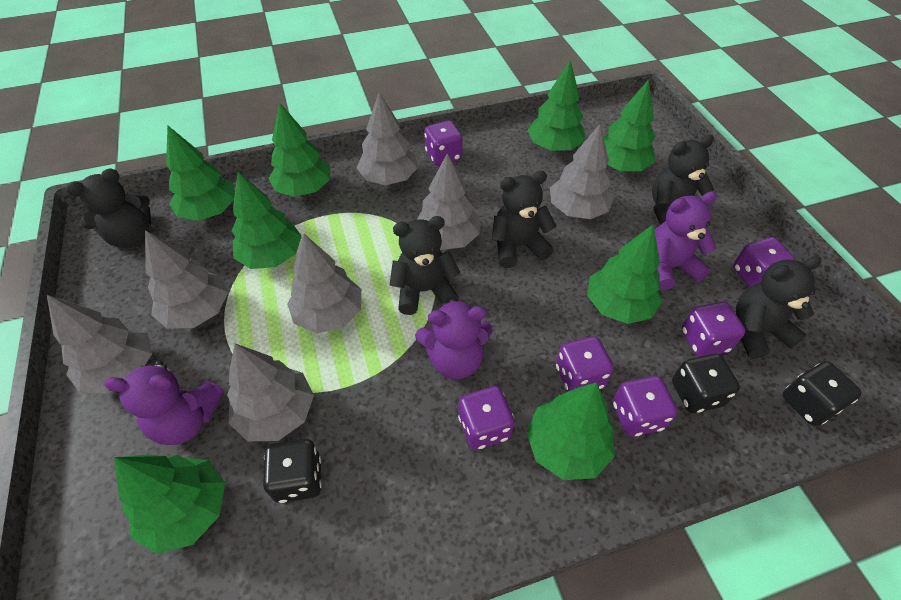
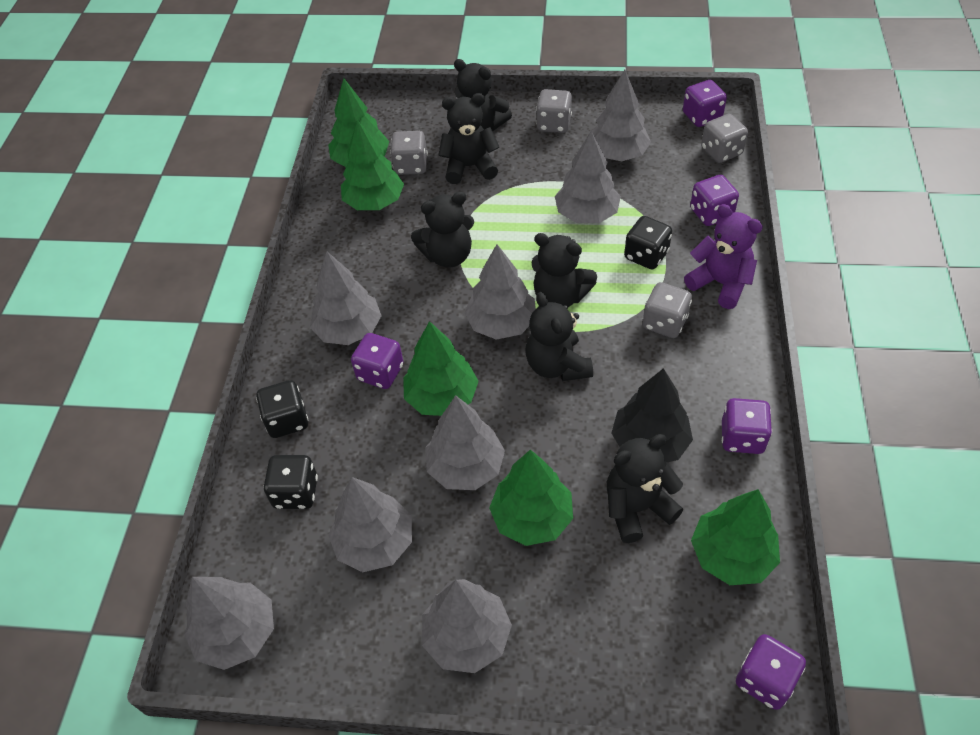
black teddy bear: [66,168,151,248] [390,216,461,315] [492,171,556,268] [652,135,714,225] [736,256,822,359] = 5 -> [411,191,474,268] [438,93,499,184] [454,59,512,131] [525,292,593,381] [532,233,597,307] [607,434,683,543] = 6
black tree: none = 0 -> [612,368,693,462] = 1
green tree: [114,454,225,554] [166,125,235,221] [232,172,302,269] [268,102,330,197] [526,383,615,480] [527,61,585,151] [587,225,662,324] [603,80,655,171] = 8 -> [328,78,389,167] [341,120,404,210] [403,321,479,416] [489,449,573,546] [691,489,780,585] = 5
grey dice: none = 0 -> [390,131,428,175] [536,89,572,133] [643,282,692,338] [701,114,748,163] = 4
grey tree: [47,295,152,394] [145,230,228,329] [227,343,314,441] [287,234,361,333] [357,92,418,185] [417,153,480,250] [550,124,614,219] = 7 -> [184,577,274,670] [310,251,382,345] [328,477,412,572] [422,579,512,673] [425,395,505,490] [465,244,536,340] [555,131,621,223] [590,70,651,161] = 8
purple dice: [424,121,463,166] [458,386,515,450] [556,336,614,392] [613,376,677,437] [681,302,746,357] [733,237,796,287] = 6 -> [351,333,404,389] [683,80,727,127] [690,175,739,226] [722,398,772,454] [736,634,806,710] = 5
purple teddy bear: [104,360,224,445] [415,299,493,379] [655,191,717,290] = 3 -> [684,204,763,309] = 1

